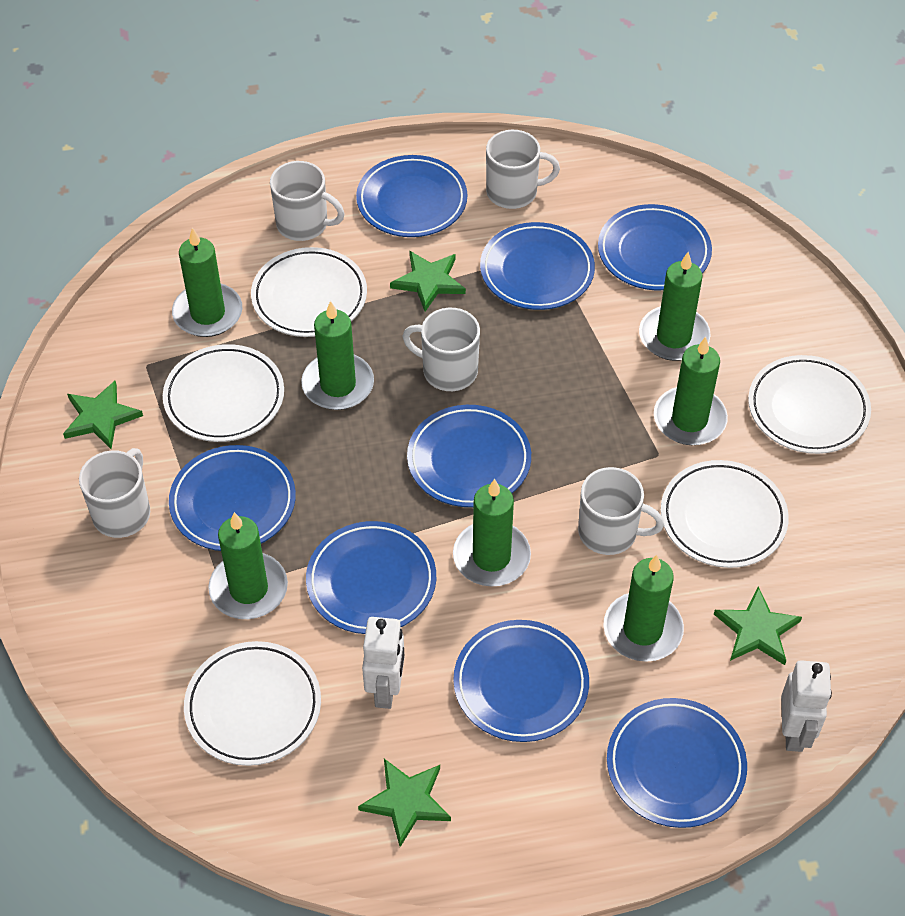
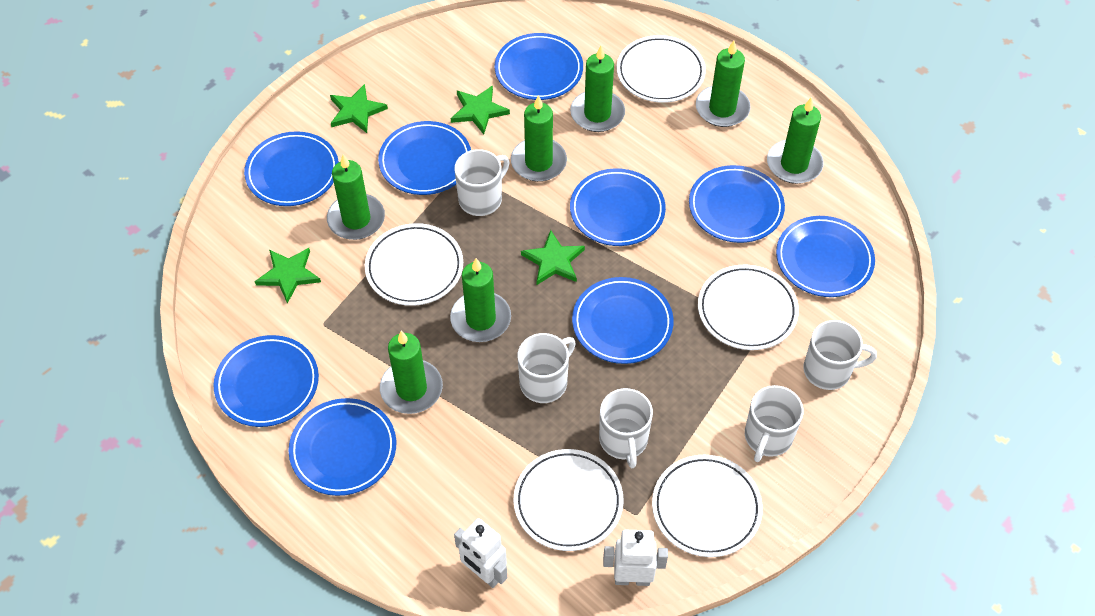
blue plate: [169,445,296,551] [306,521,436,634] [356,155,467,237] [407,405,531,507] [453,620,589,742] [480,222,595,310] [598,204,712,290] [607,698,747,828] = 8 -> [214,335,319,427] [244,131,339,206] [288,398,396,496] [378,121,471,195] [495,33,583,100] [570,168,666,246] [572,277,673,364] [689,165,785,243] [776,216,875,297] = 9

